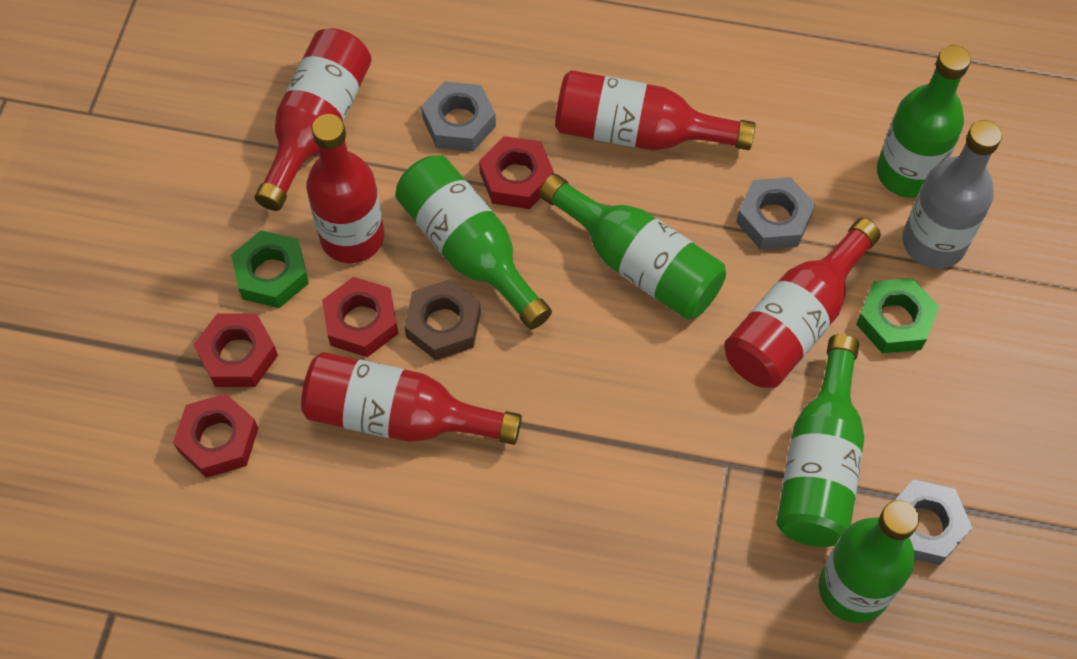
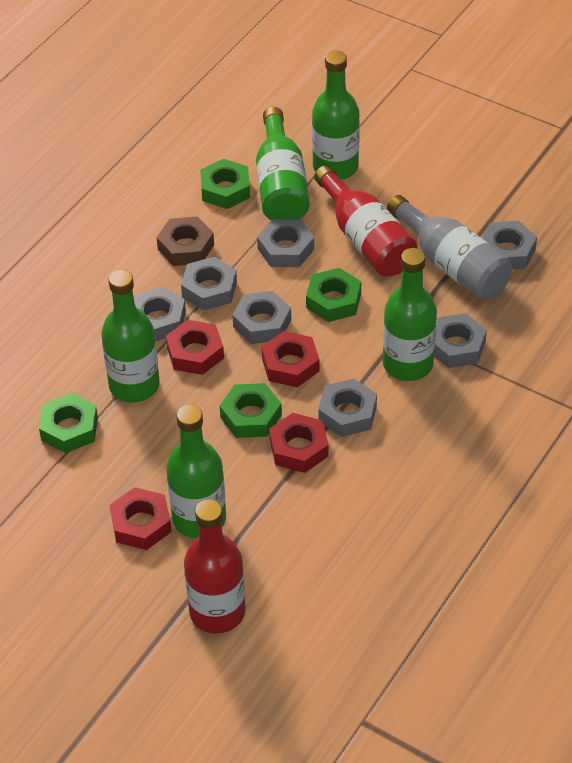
green nut: [231,230,309,308] [856,278,939,353] = 2 -> [39,393,98,453] [200,159,250,209] [220,383,282,438] [306,268,361,322] = 4
grey nut: [421,81,496,151] [736,177,815,249] [894,479,972,565] = 3 -> [134,287,186,341] [181,257,237,310] [232,291,291,344] [257,219,314,267] [318,378,377,437] [434,313,487,368] [482,221,537,269] = 7
red bottle: [255,28,372,211] [301,352,522,445] [306,114,384,263] [555,70,756,150] [724,218,881,388] = 5 -> [184,499,246,634] [314,165,417,277] = 2

